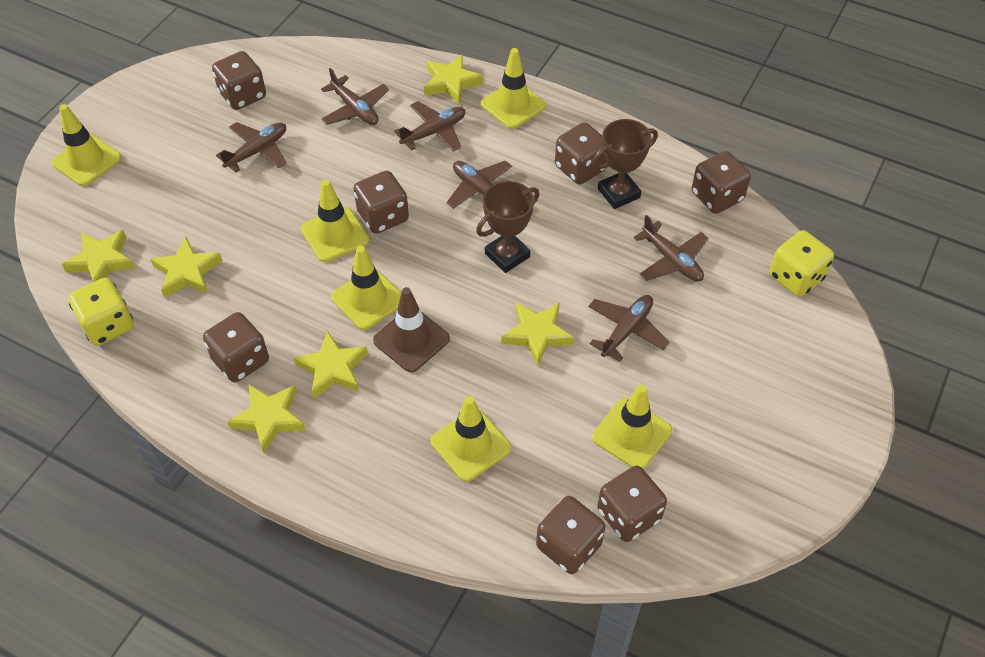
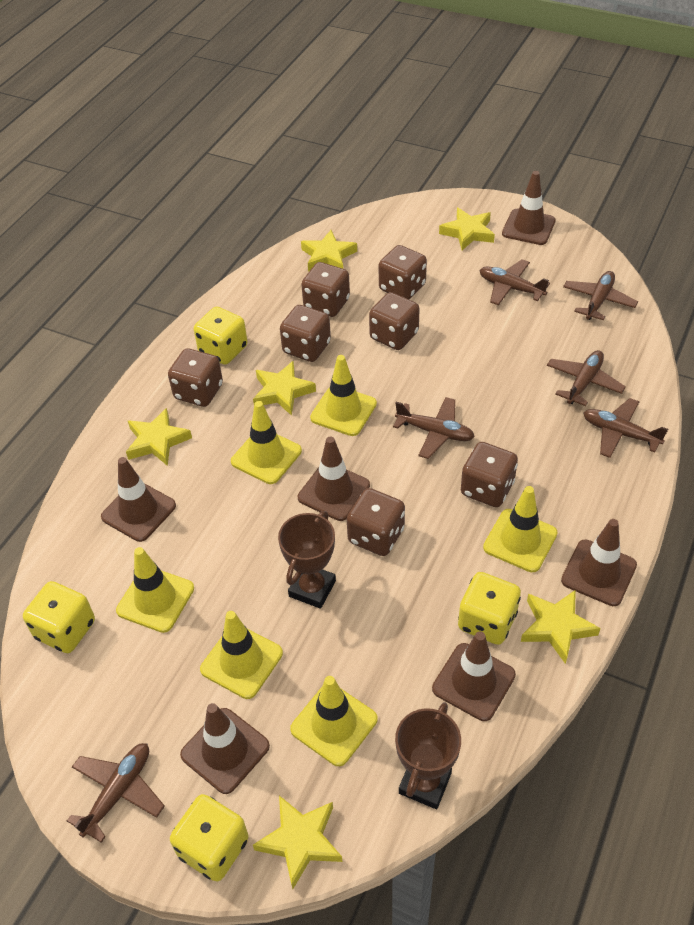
brown traffic cone: [373,287,450,372] = 1 -> [101,457,176,542] [180,703,270,794] [298,436,370,521] [432,631,516,721] [502,171,556,245] [561,519,637,606] = 6
yellow dice: [68,278,134,346] [769,230,834,297] = 2 -> [23,581,95,653] [170,794,249,881] [194,307,248,365] [458,572,521,645] = 4

